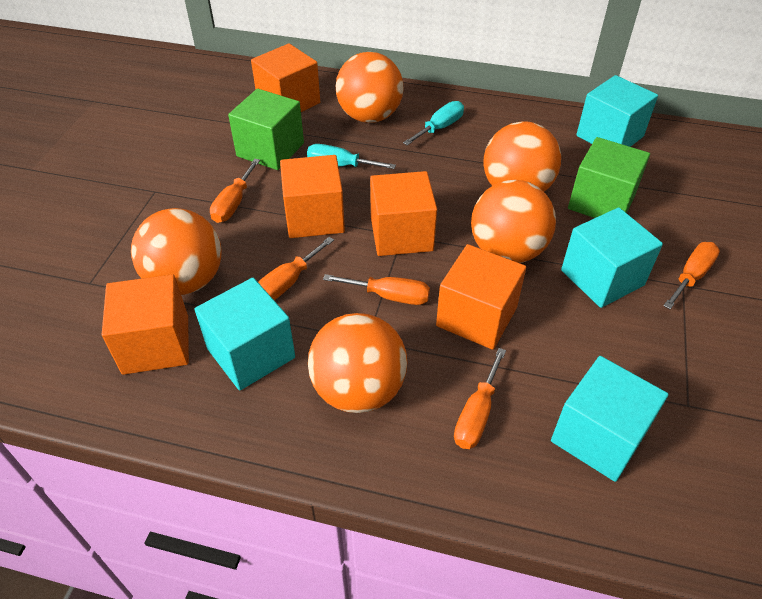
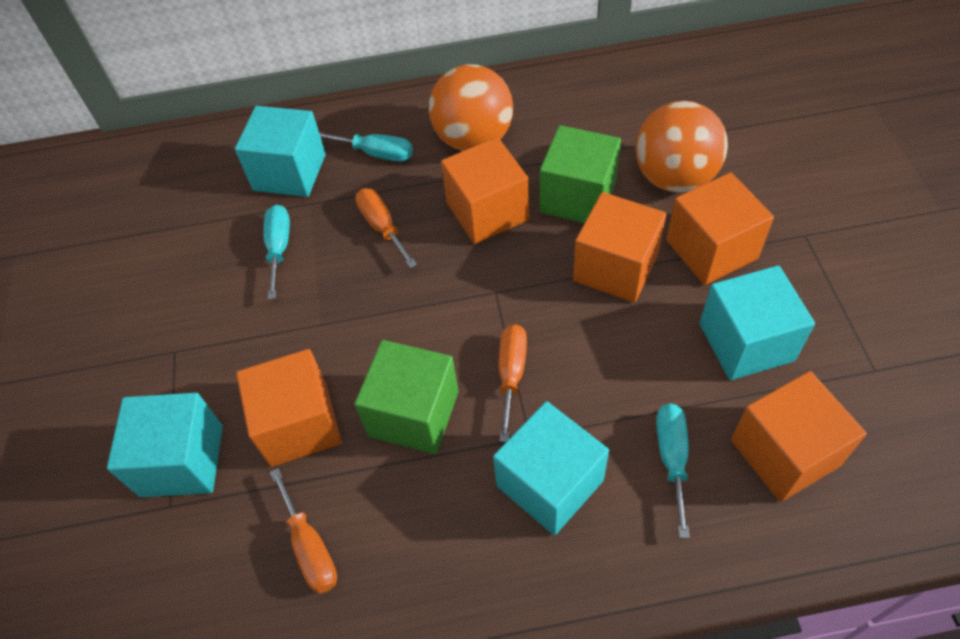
orange ball: [131,208,222,295] [308,313,407,413] [336,52,404,123] [471,180,556,263] [483,121,561,192] = 5 -> [429,64,513,151] [635,101,728,193] = 2
orange screwdriver: [210,159,260,223] [258,237,334,300] [323,274,430,305] [454,348,506,449] [663,242,720,309] = 5 -> [270,468,337,594] [355,188,417,268] [499,324,527,442] = 3
turquoise screwdriver: [307,144,396,169] [403,101,464,146] = 2 -> [263,205,290,299] [319,132,413,162] [656,403,690,538] = 3

